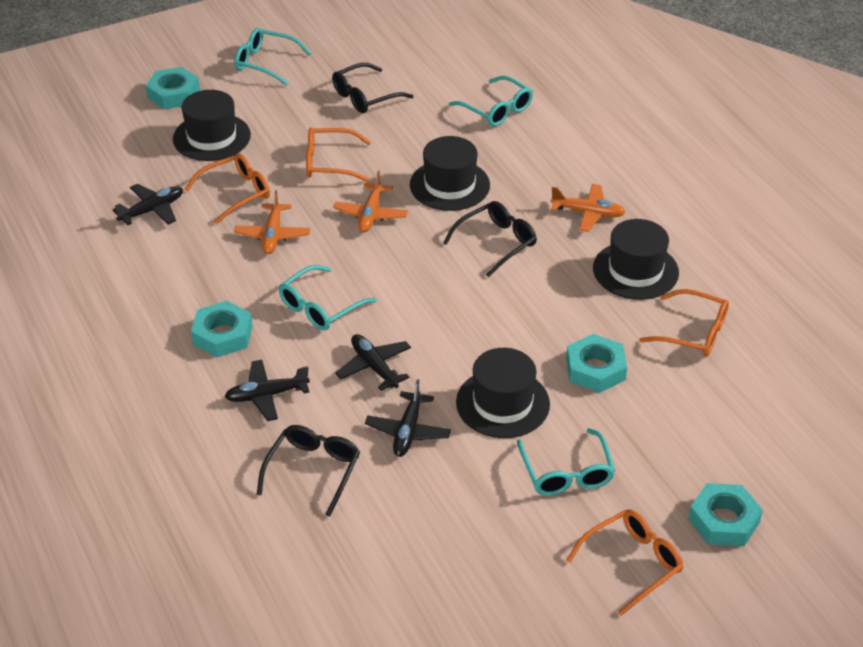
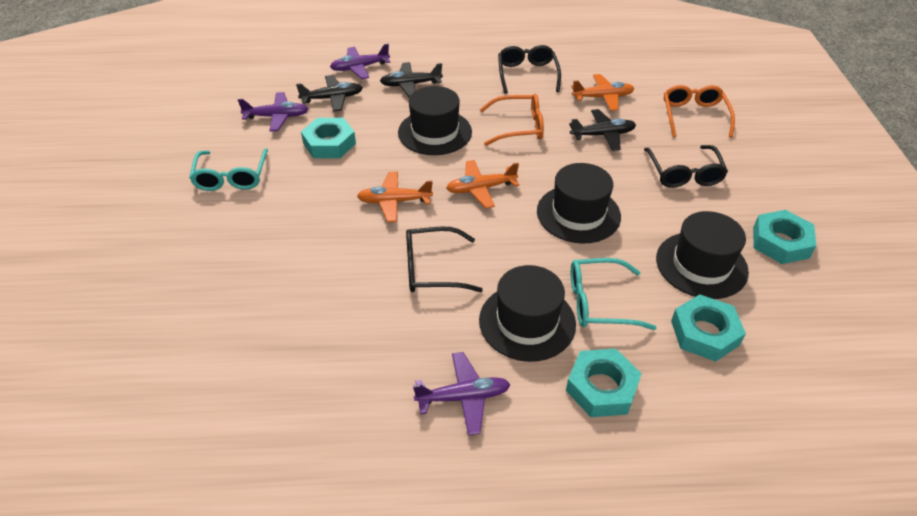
black plane: [112,184,183,225] [225,360,310,421] [335,334,411,391] [365,379,451,457] = 4 -> [296,75,363,112] [380,62,443,98] [569,109,636,151] = 3
orange glasses: [184,153,270,225] [306,128,371,182] [566,509,683,616] [639,289,729,356] = 4 -> [480,94,544,146] [664,85,735,138] = 2
purple plane: none = 0 -> [238,92,308,131] [330,44,390,79] [413,352,510,435] = 3
turquoise glasses: [235,28,311,85] [279,265,377,331] [449,76,533,127] [517,428,615,496] = 4 -> [189,148,268,191] [571,258,657,330] = 2

